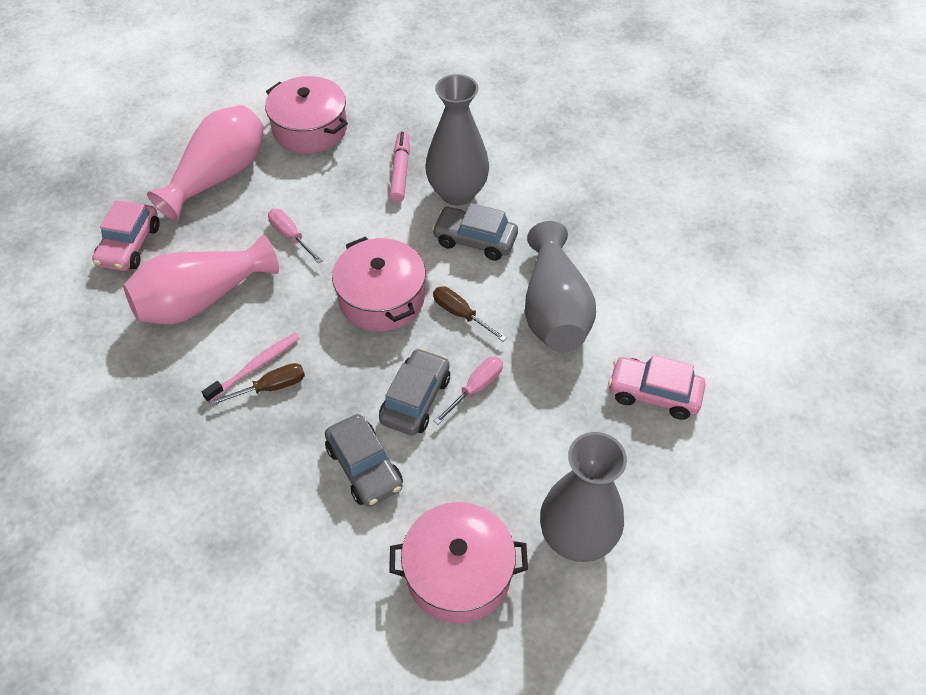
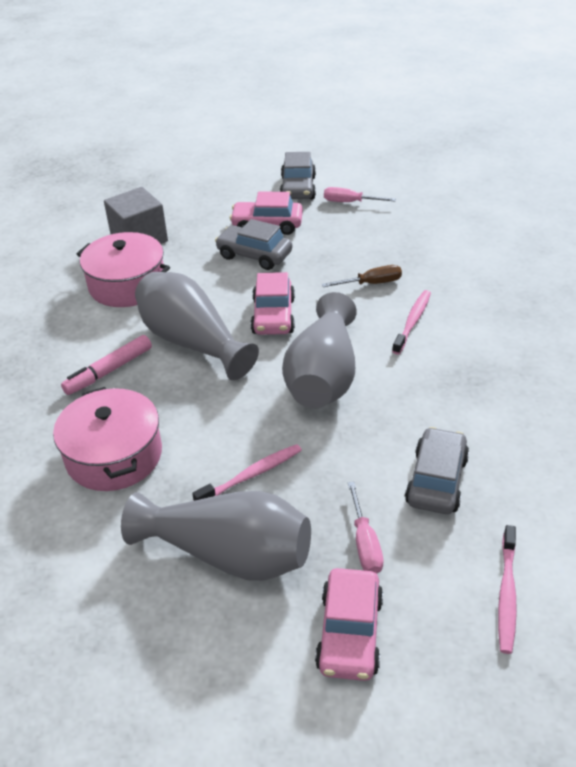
brown screwdriver: [209,363,305,406] [433,287,507,341] = 2 -> [322,265,402,287] = 1
grey cube: none = 0 -> [104,187,168,244] = 1
pink car: [92,200,160,271] [608,355,706,420] = 2 -> [230,191,303,235] [251,272,295,335] [315,568,383,681] = 3
pink pot: [265,76,348,154] [332,237,426,332] [389,502,528,624] = 3 -> [53,387,162,491] [77,232,170,307] = 2
pink toothbrush: [202,333,300,402] = 1 -> [192,444,302,501] [392,290,431,354] [498,525,517,654] = 3
pink vase: [123,235,279,325] [147,105,264,221] = 2 -> none = 0

